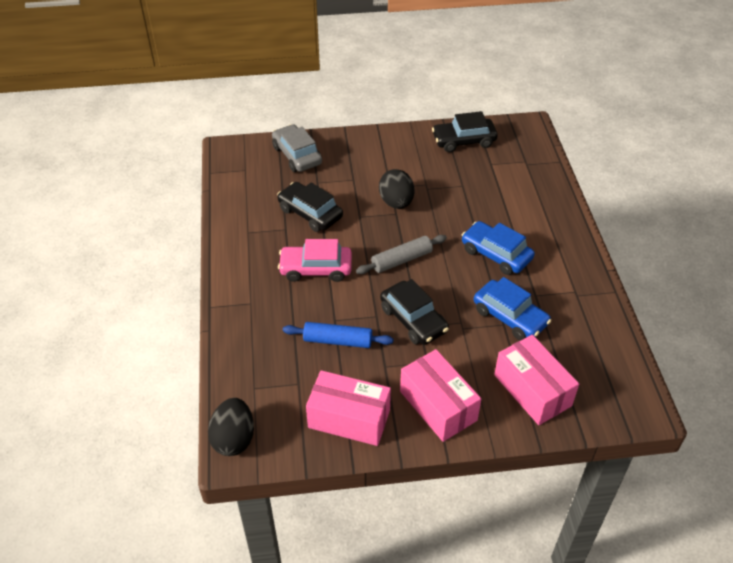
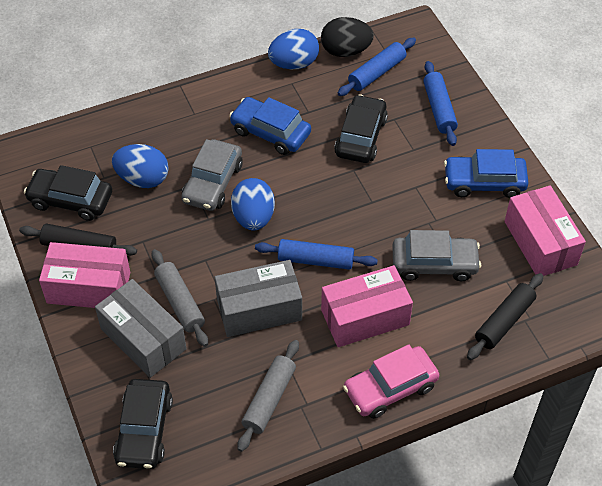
black egg: [208,398,254,456] [379,169,414,209] = 2 -> [321,17,374,57] = 1
black rolling pin: none = 0 -> [19,224,137,256] [467,273,543,360] = 2
blue egg: none = 0 -> [112,144,169,188] [231,178,275,231] [268,29,319,69] = 3
blue rolling pin: [283,322,393,348] = 1 -> [255,239,378,270] [338,38,416,96] [423,61,458,146] = 3
grey box: none = 0 -> [95,279,187,378] [215,260,302,337] = 2
grey car: [272,124,322,172] = 1 -> [181,139,243,211] [392,230,481,281] = 2
grey rolling pin: [356,235,447,274] = 1 -> [152,249,208,347] [237,340,299,452] = 2

